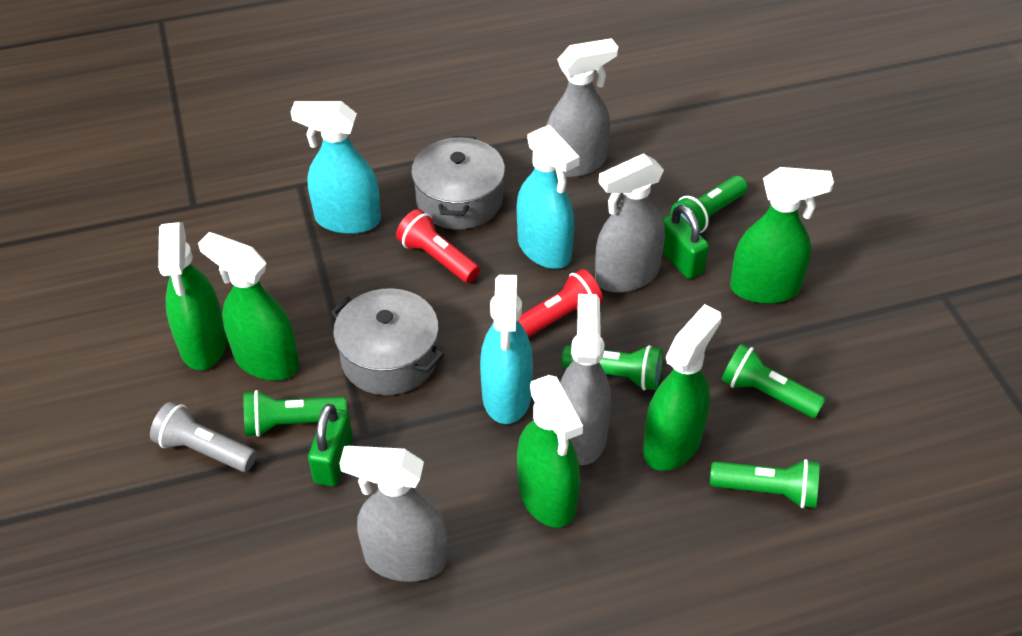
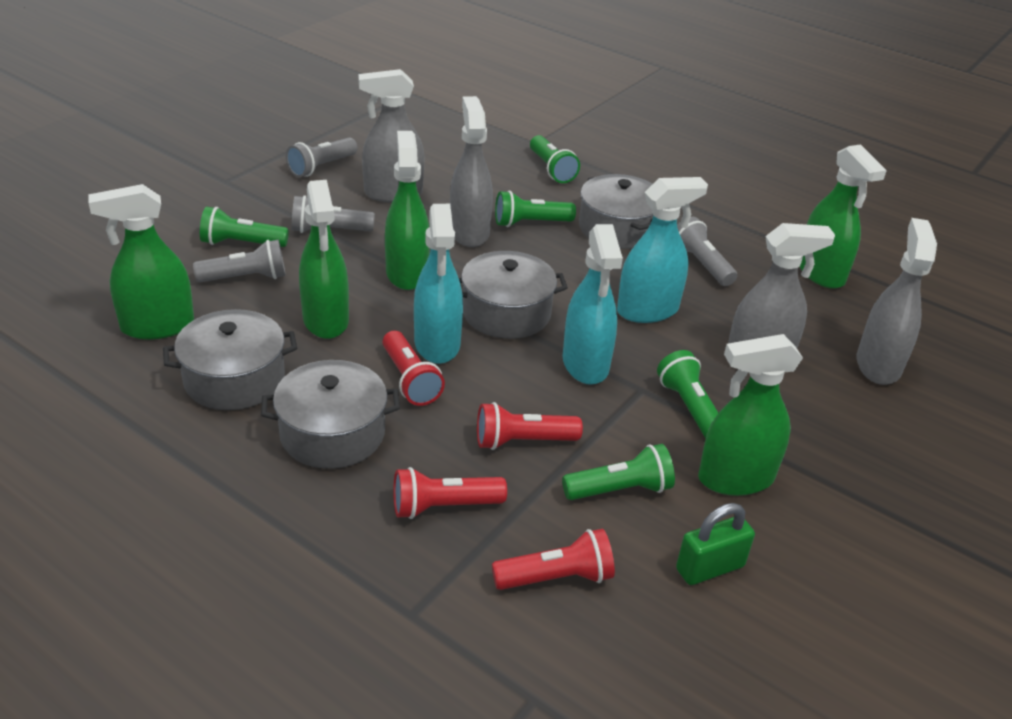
green padlock: [308,404,353,486] [662,205,709,279] = 2 -> [676,503,755,585] = 1
grey flashlight: [150,401,257,472] = 1 -> [193,239,286,282] [286,137,358,177] [291,195,375,233] [677,216,737,286] = 4
grey pot: [331,288,444,395] [411,136,505,230] = 2 -> [163,309,297,410] [261,360,400,469] [459,251,568,339] [579,174,653,249] = 4
red flashlight: [396,209,480,283] [518,269,603,337] = 2 -> [382,331,445,406] [393,467,507,519] [477,402,583,450] [492,529,615,590] = 4

